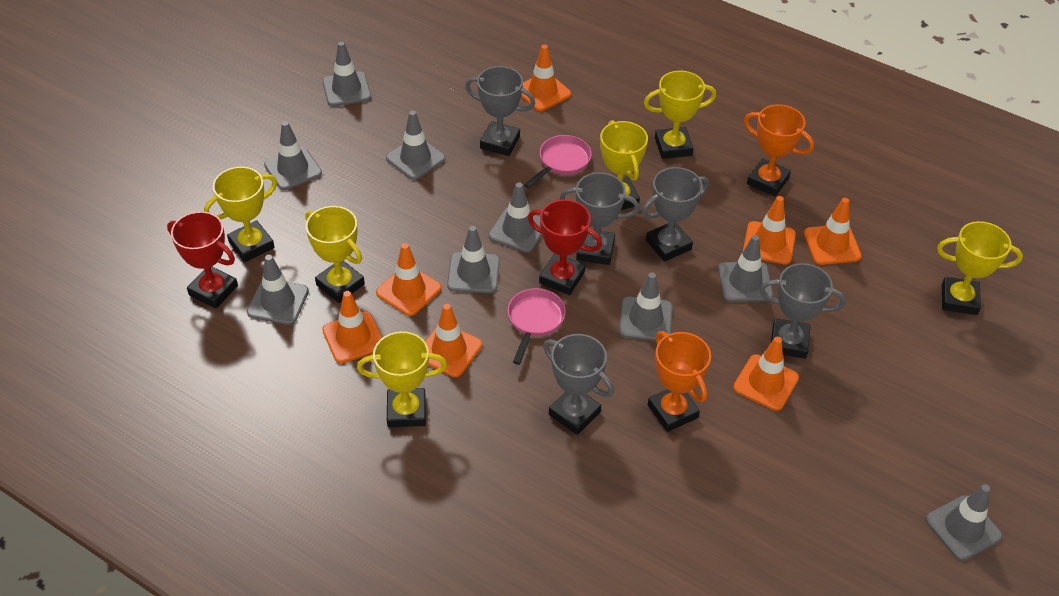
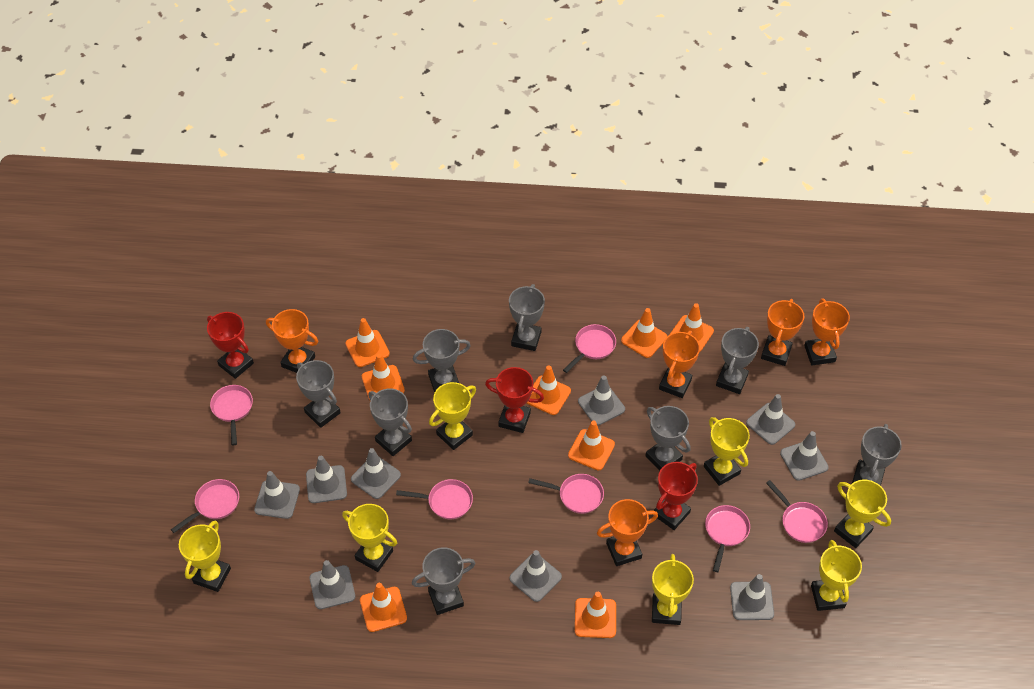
grey trophy: [465,66,535,156] [543,334,614,435] [560,172,640,265] [642,167,709,262] [759,263,846,359] = 5 -> [296,360,341,428] [368,388,412,456] [412,547,475,615] [413,329,471,393] [509,284,545,351] [646,406,691,471] [716,327,759,394] [852,424,902,486] = 8
orange traffic cone: [322,291,382,364] [376,243,441,316] [425,304,482,377] [521,45,571,111] [733,337,799,411] [743,196,796,265] [804,198,861,265] = 7 -> [345,318,390,367] [360,583,407,632] [362,354,405,401] [527,365,571,415] [568,421,615,471] [575,592,616,638] [621,308,667,358] [669,303,714,352] = 8
orange trophy: [648,331,711,432] [744,104,814,197] = 2 -> [266,309,318,373] [597,499,658,566] [659,331,700,398] [761,299,804,366] [804,299,850,365] = 5
pink pan: [507,288,566,365] [524,135,592,188] = 2 -> [171,479,239,533] [210,385,253,445] [396,479,473,519] [528,474,604,514] [563,324,616,373] [705,505,750,572] [766,480,828,543] = 7
red trophy: [167,211,238,308] [528,199,602,295] = 2 -> [207,312,254,379] [485,367,544,433] [653,462,698,530] = 3
yellow trophy: [204,167,277,262] [305,206,365,303] [357,331,447,427] [600,120,648,210] [644,71,716,159] [937,221,1023,315] = 6 -> [179,520,231,592] [342,504,397,572] [429,382,476,450] [652,554,694,625] [704,417,750,486] [811,540,862,611] [834,480,891,548] = 7

